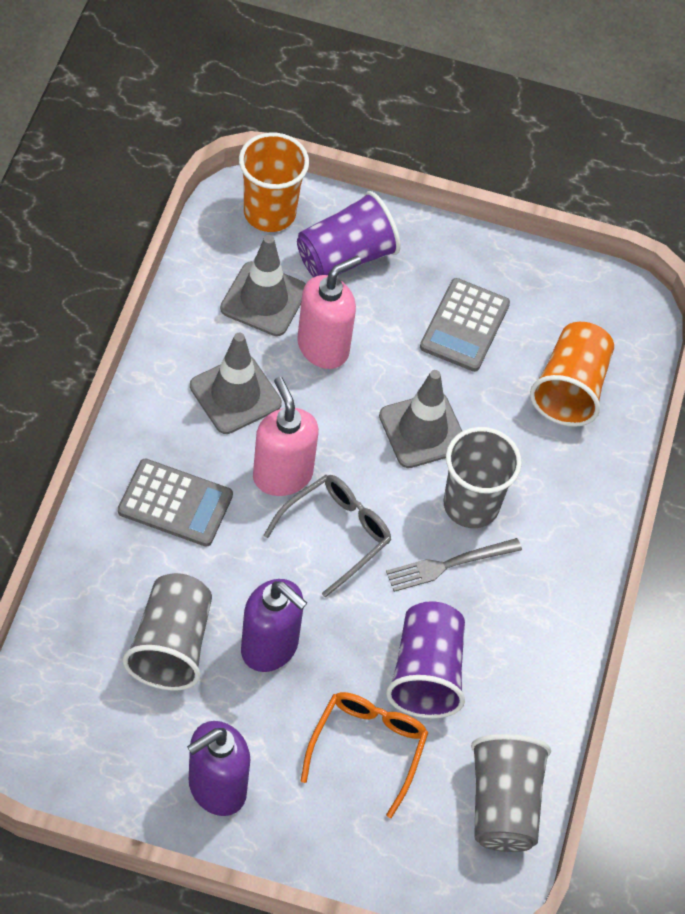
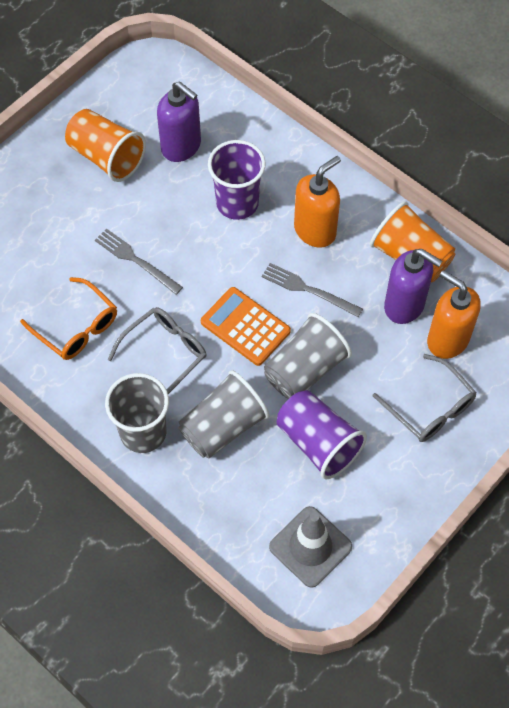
grey calculator: [118,459,233,547] [420,278,510,372] = 2 -> none = 0
grey fork: [386,538,522,592] = 1 -> [95,228,183,295] [262,263,363,317] = 2
grey glasses: [264,475,391,598] = 1 -> [108,307,206,394] [373,354,477,442] = 2
grey traffic cone: [190,333,282,434] [220,235,306,336] [379,370,462,468] = 3 -> [269,506,352,588] = 1
orange calculator: none = 0 -> [201,287,291,366] = 1
orange soap dispenser: none = 0 -> [294,156,341,248] [427,270,481,359] = 2
pink soap dispenser: [253,377,319,496] [297,256,361,369] = 2 -> none = 0

